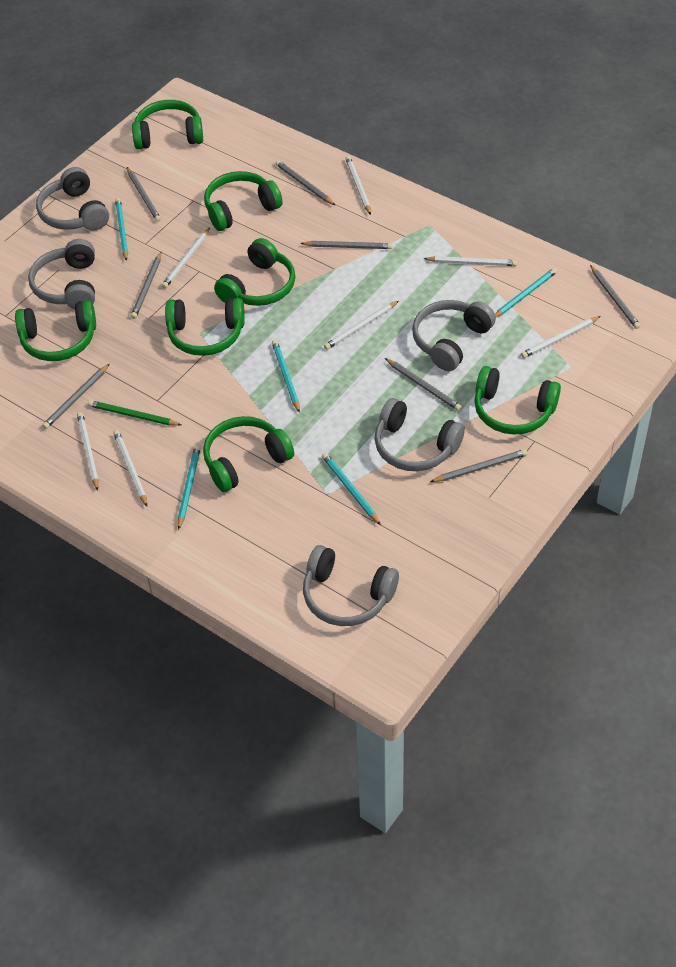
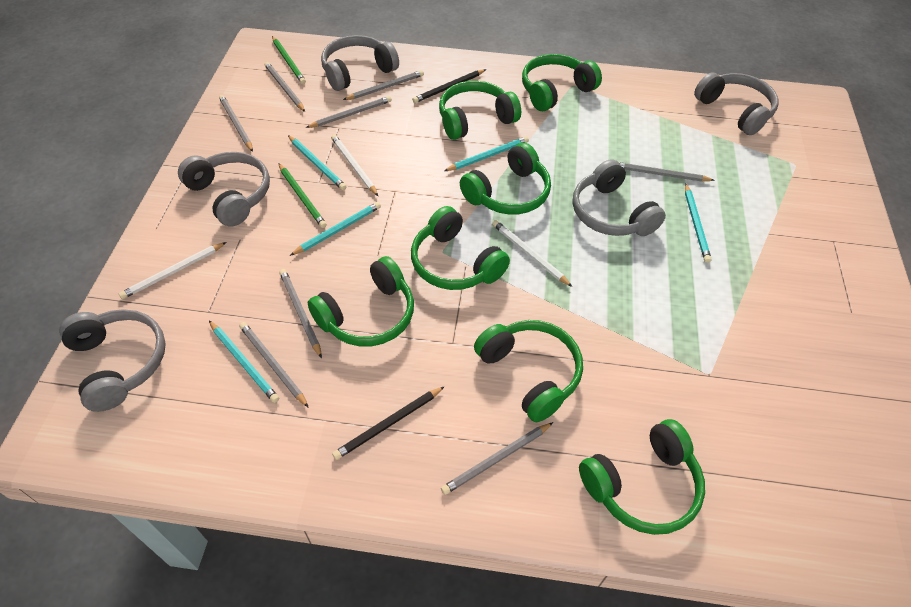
black pencil: none = 0 -> [332,386,445,460] [412,69,486,103] = 2
green pencil: [88,400,181,426] = 1 -> [272,36,306,84] [278,163,327,228] = 2
white pencil: [77,412,99,491] [113,430,147,507] [162,228,210,288] [324,301,399,350] [345,156,371,215] [423,256,517,266] [521,316,601,358] = 7 -> [119,242,226,299] [331,134,378,196] [492,220,572,287] = 3

